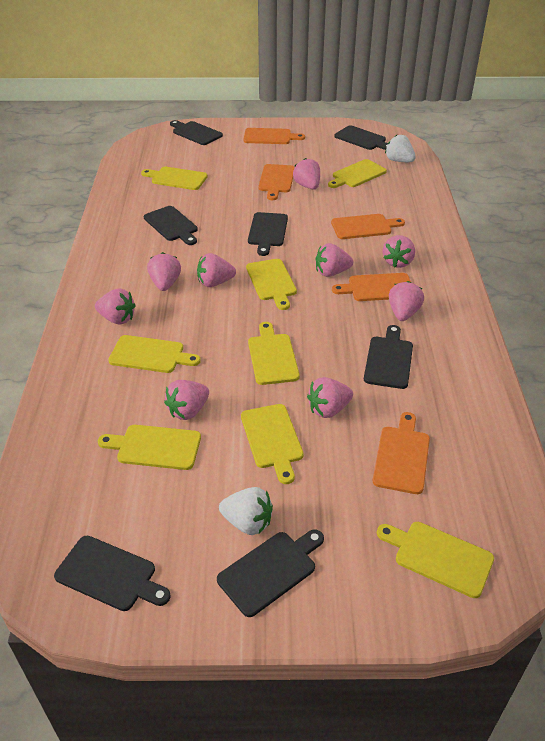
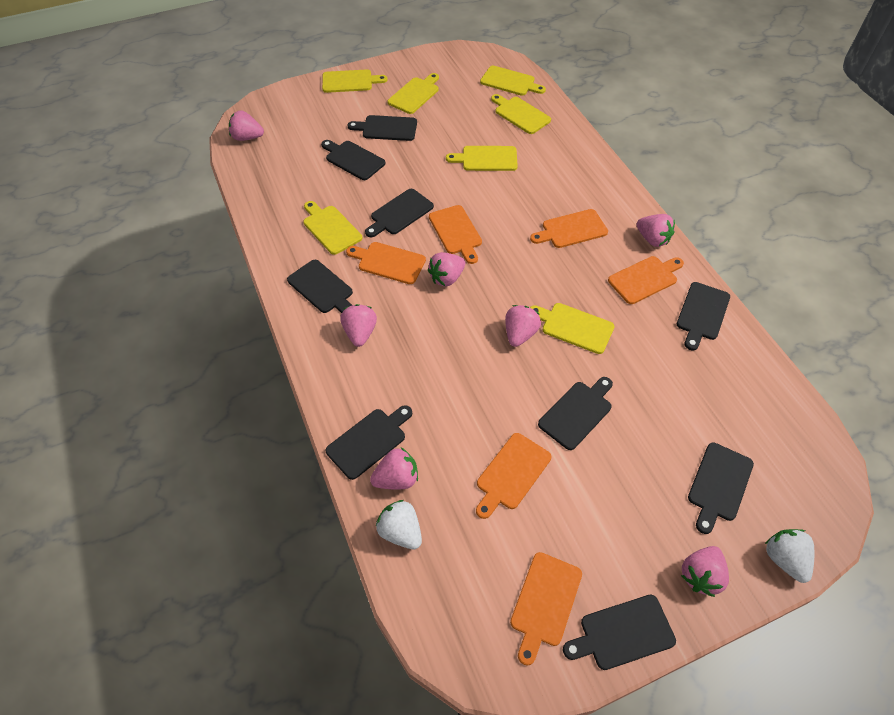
black cutting board: [54,536,171,611] [144,206,198,245] [170,120,223,145] [217,529,324,617] [248,212,288,256] [335,125,388,150] [364,325,413,389] = 7 -> [287,260,353,313] [321,140,385,180] [326,405,412,480] [348,115,417,141] [365,189,434,237] [538,377,613,450] [563,595,676,670] [677,282,730,351] [688,442,754,534] = 9
orange cutting board: [243,128,305,144] [258,164,295,200] [331,214,405,239] [332,273,411,301] [373,412,430,494] = 5 -> [346,242,426,284] [429,205,482,264] [476,433,551,519] [510,552,582,666] [530,209,608,248] [608,256,684,304] = 6
pink strawberry: [95,289,136,325] [147,252,181,291] [164,380,209,420] [197,253,236,287] [293,158,320,189] [307,377,353,418] [316,243,353,277] [383,235,415,268] [389,281,424,321] = 9 -> [229,110,264,141] [340,304,377,347] [370,448,418,490] [428,252,465,286] [505,305,541,347] [636,214,675,247] [681,546,729,597] = 7
yellow cutting board: [98,425,201,470] [108,335,201,373] [141,167,208,190] [241,404,304,484] [246,259,297,310] [248,322,300,385] [328,159,387,188] [377,522,494,598] = 8 -> [303,201,362,255] [322,69,388,93] [387,73,439,114] [446,146,518,171] [480,66,546,96] [491,94,551,134] [530,303,614,354] = 7

